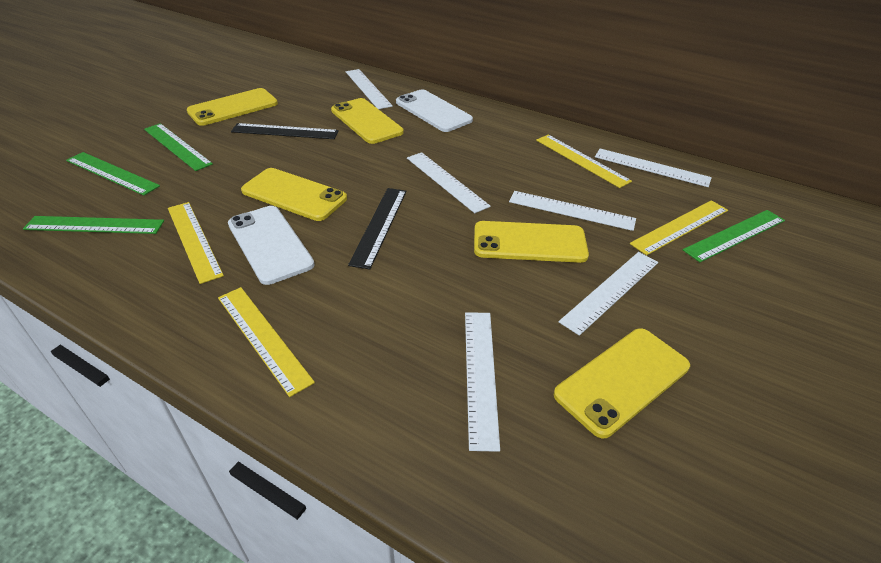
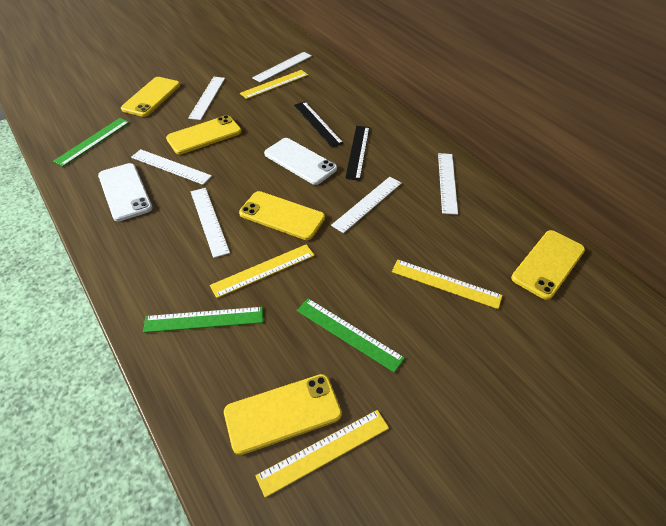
green ruler: [23,216,164,234] [66,152,160,196] [144,123,213,171] [683,210,785,262] = 4 -> [53,118,130,167] [143,307,263,333] [297,298,405,372] = 3

